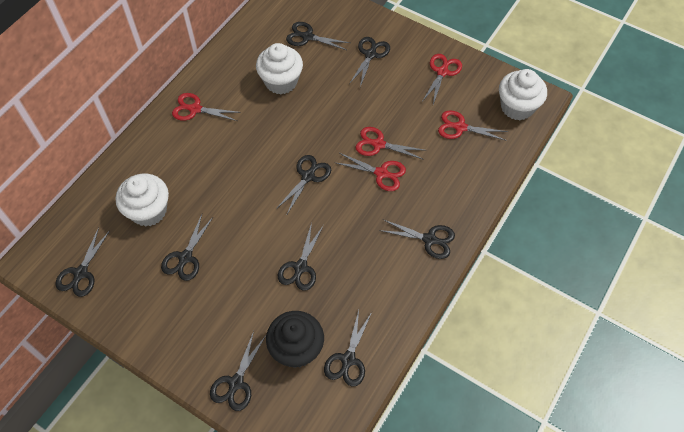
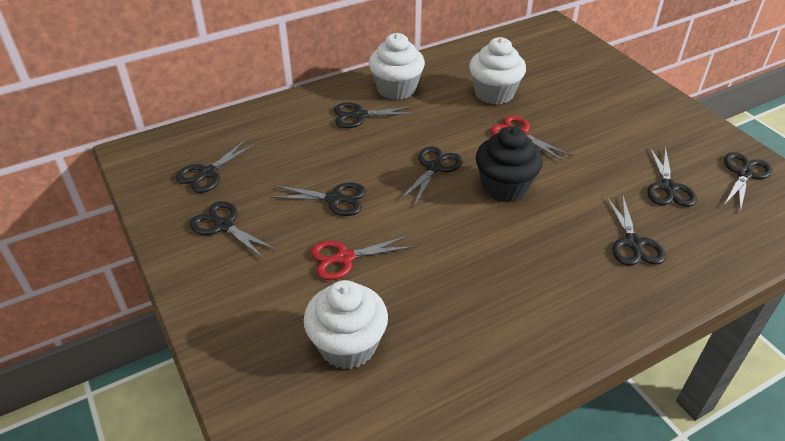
black scissors: [55,227,110,297] [161,214,214,281] [210,331,266,411] [276,155,331,214] [278,222,324,291] [286,22,350,50] [324,310,372,387] [349,37,390,87] [379,219,455,259] = 9 -> [176,138,257,193] [190,201,278,260] [270,183,366,216] [334,102,417,128] [399,146,462,206] [606,195,666,266] [647,147,697,207] [724,152,772,213] = 8
red scissors: [172,93,241,121] [334,153,406,191] [356,127,427,160] [422,54,462,104] [438,110,508,141] = 5 -> [310,235,415,280] [490,116,573,163] = 2

